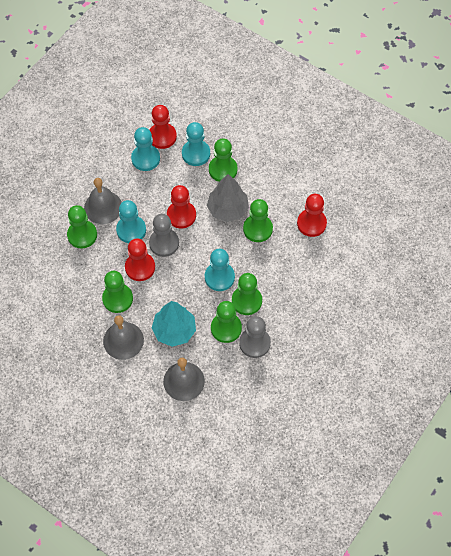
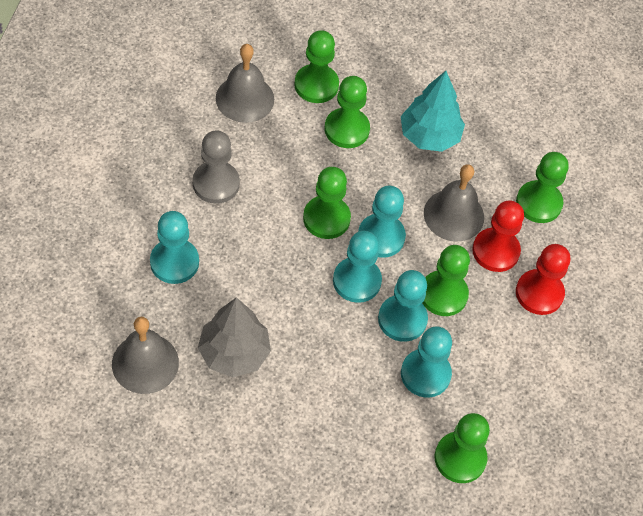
grey pawn: [149,214,179,257] [239,316,271,358] = 2 -> [193,131,240,204] = 1
red pawn: [125,238,155,281] [150,105,177,149] [167,185,196,229] [297,194,327,237] = 4 -> [472,201,524,272] [516,244,570,315] = 2
turquoise pawn: [116,200,146,243] [131,127,160,171] [182,122,210,166] [205,249,235,291] = 4 -> [150,211,199,284] [333,231,382,303] [358,186,406,258] [378,270,428,342] [401,326,452,398] = 5

